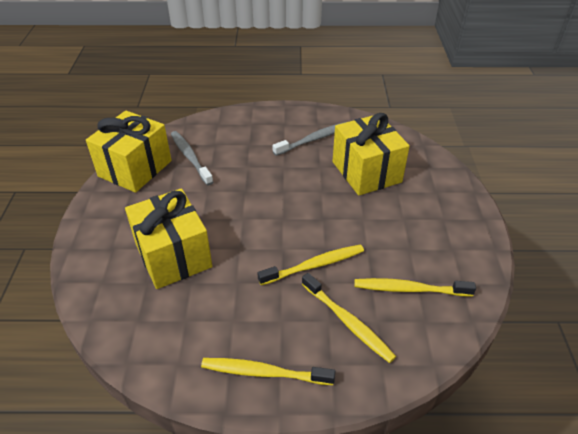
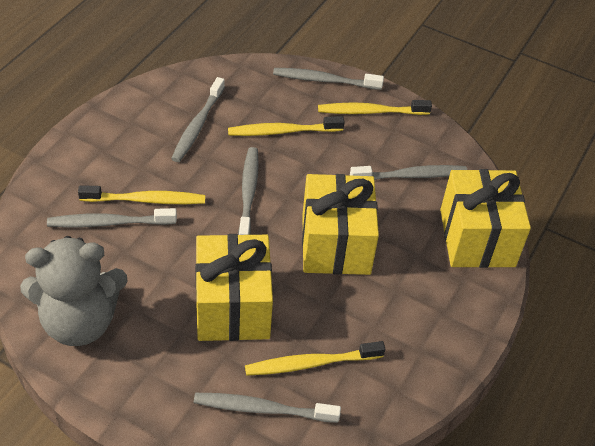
grey teddy bear: none = 0 -> [20,236,128,346] = 1
grey toothbrush: [171,131,213,185] [272,122,346,156] = 2 -> [47,208,177,228] [171,77,225,162] [194,393,341,423] [238,147,259,235] [273,68,384,90] [350,165,467,180] = 6

